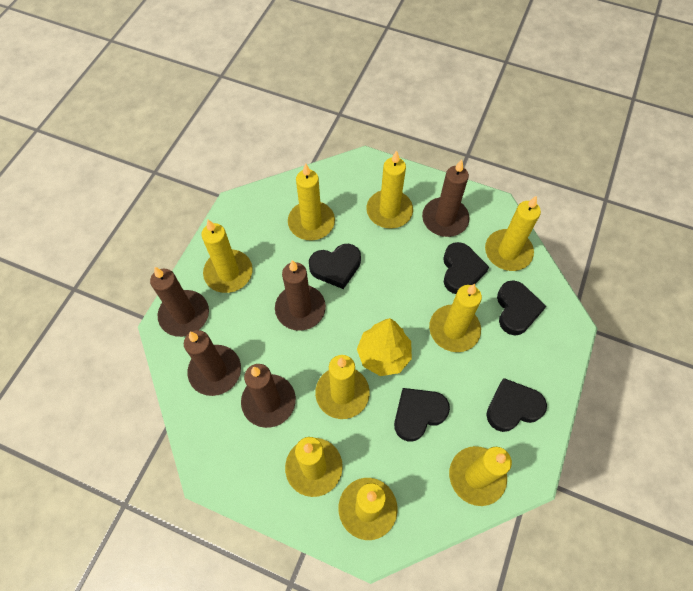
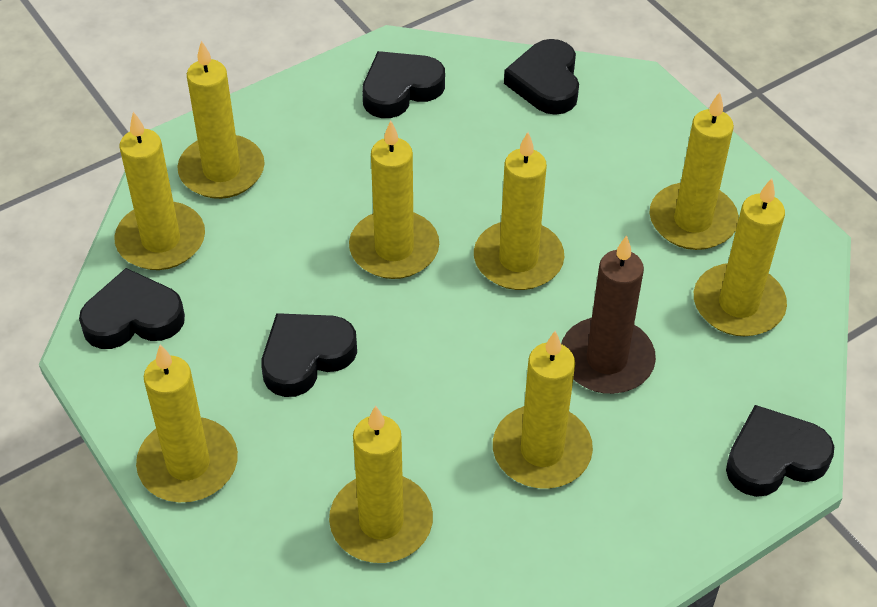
brown candle: [150,267,209,337] [184,330,241,396] [241,364,296,428] [275,260,326,331] [422,159,470,237] = 5 -> [561,235,656,394] = 1
yellow tree: [357,318,412,376] = 1 -> none = 0

